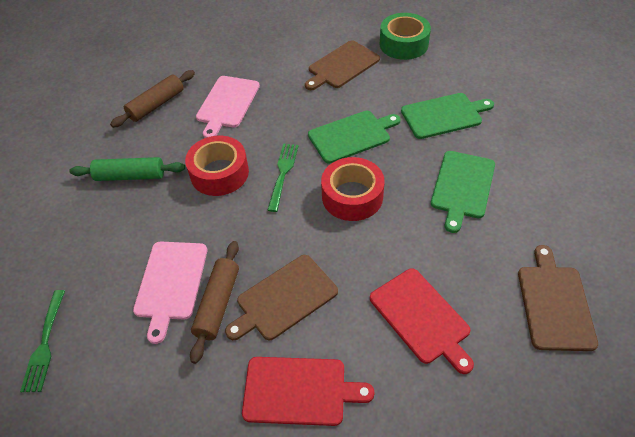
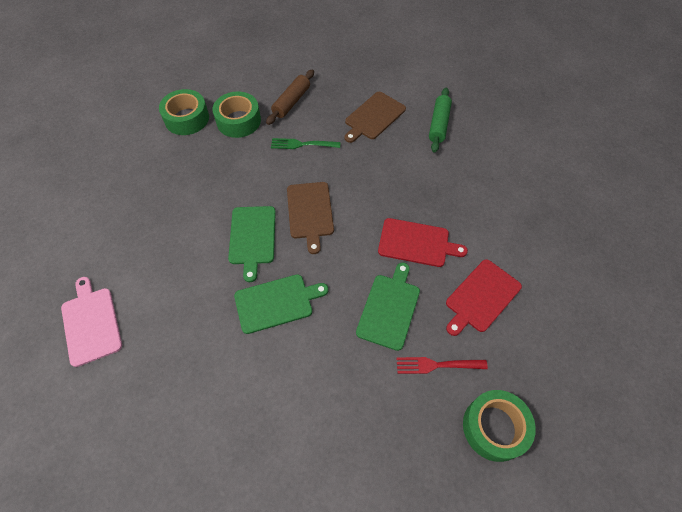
brown cutting board: [225,255,338,340] [305,40,380,90] [518,245,598,351] = 3 -> [287,182,334,254] [345,92,406,143] = 2
brown rolling pin: [110,70,195,128] [190,241,239,364] = 2 -> [266,69,314,125] = 1
green fork: [20,290,65,392] [268,144,299,212] = 2 -> [271,138,341,149] = 1
green tape: [380,13,431,60] = 1 -> [159,89,209,135] [213,91,261,138] [463,390,536,462] = 3
pink cutting board: [133,242,207,344] [196,76,260,138] = 2 -> [61,277,122,367] = 1
red fork: none = 0 -> [396,357,488,374] = 1
red tape: [185,136,249,196] [321,157,385,221] = 2 -> none = 0

